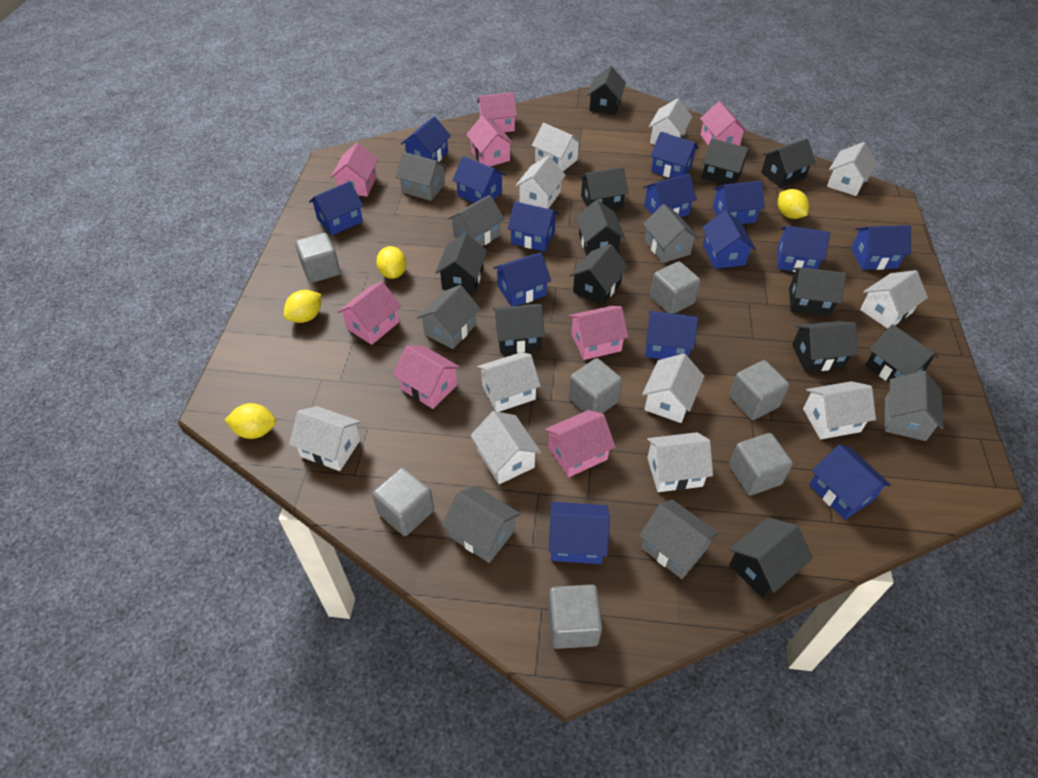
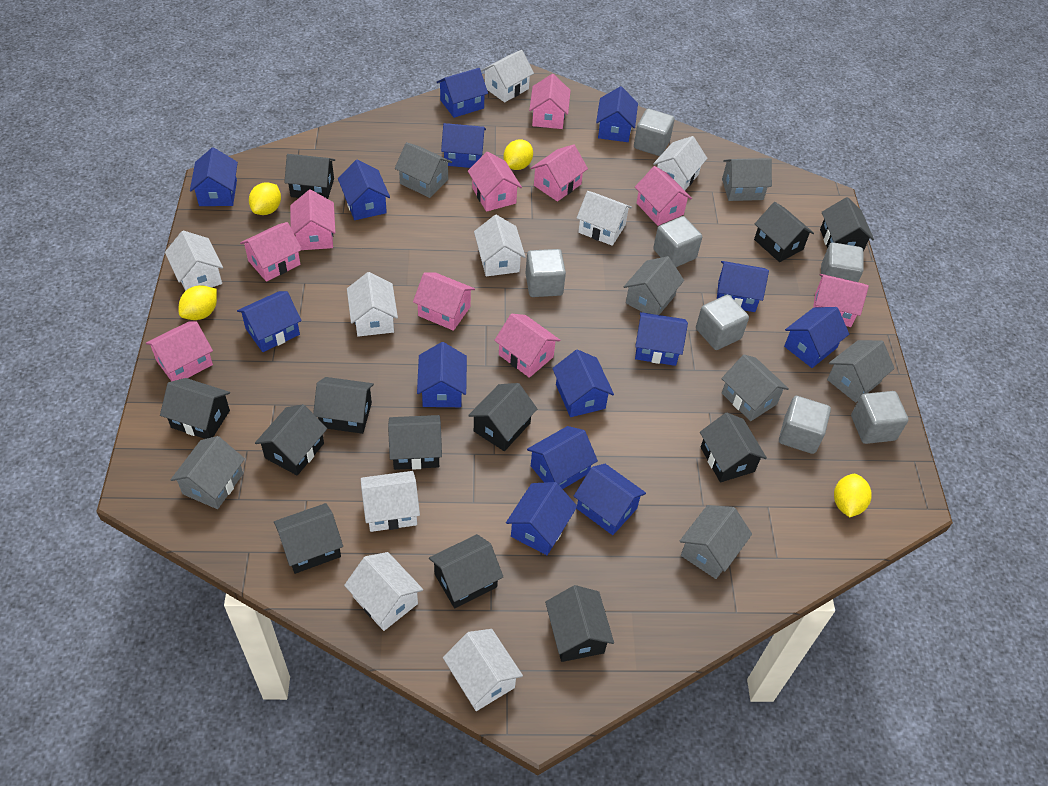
pink house: [331,143,378,196] [338,281,401,345] [392,345,461,409] [466,116,514,167] [477,92,517,132] [544,410,616,477] [569,306,628,360] [700,101,748,146] = 8 -> [146,321,213,381] [240,222,302,282] [290,189,335,250] [413,272,475,331] [468,152,522,212] [494,314,560,378] [529,74,571,129] [531,144,588,201] [635,166,692,226] [813,274,869,327] = 10
white house: [289,406,361,471] [470,411,541,484] [477,352,541,412] [515,156,566,209] [532,123,582,171] [642,354,704,423] [647,432,713,492] [649,98,692,144] [803,381,876,439] [827,142,877,196] [860,270,928,329] = 11 -> [165,231,223,291] [344,552,423,631] [347,272,398,337] [361,471,420,532] [443,629,523,711] [474,215,526,276] [481,50,534,102] [577,191,632,246] [653,136,708,190] = 9

